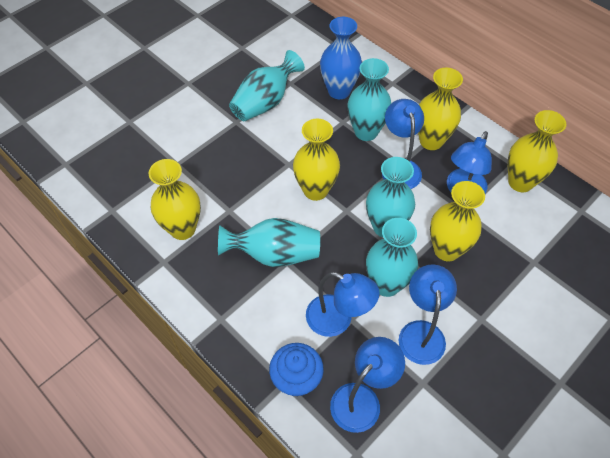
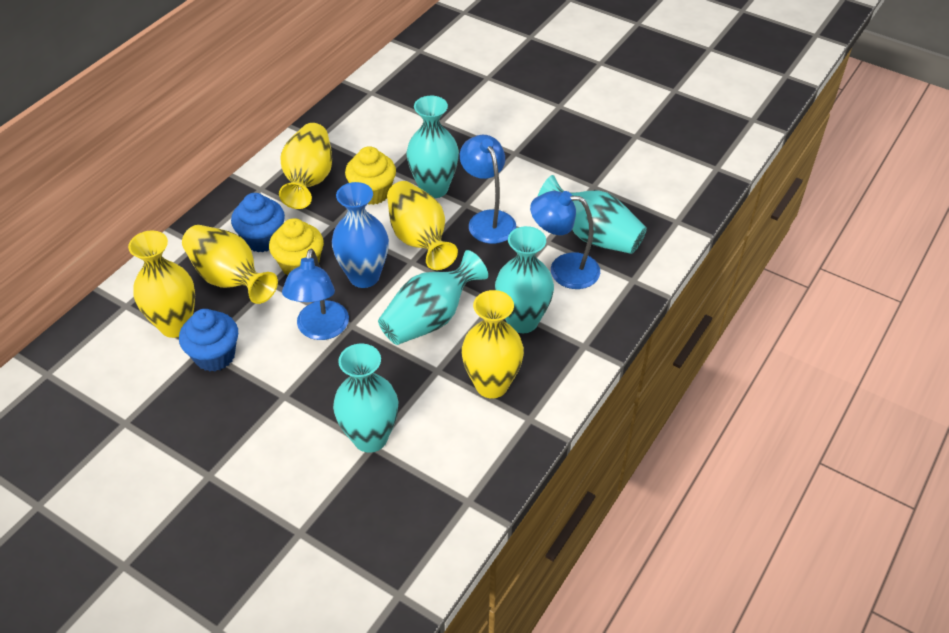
blue cupcake: [269,343,324,397] = 1 -> [179,309,238,371] [231,193,285,252] = 2
blue lamp: [306,272,379,337] [330,337,405,433] [382,99,424,189] [398,264,457,365] [447,131,492,193] = 5 -> [282,249,349,340] [460,135,516,244] [530,191,600,289] = 3
yellow cupcake: none = 0 -> [269,218,324,276] [345,146,396,205] = 2

